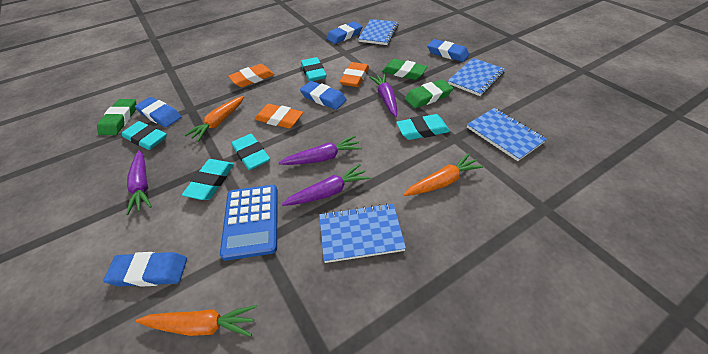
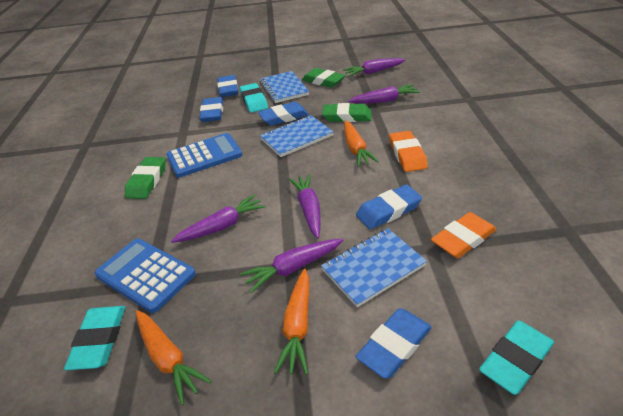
blue calculator: [220,185,278,261] = 1 -> [95,239,196,313] [167,133,242,178] = 2
blue notebook: [319,203,406,263] [358,19,399,45] [448,58,505,96] [467,108,547,161] = 4 -> [260,71,309,103] [260,115,334,157] [321,228,427,307] = 3
orange eraser: [228,64,274,87] [255,104,303,129] [340,62,369,87] = 3 -> [389,131,428,172] [431,212,496,258] = 2
purple carrot: [126,150,152,215] [279,136,362,165] [282,164,370,206] [369,74,397,117] = 4 -> [171,194,266,243] [240,239,343,293] [289,174,321,238] [343,58,405,77] [348,84,420,103] = 5
turquoise eraser: [122,121,167,150] [182,159,234,200] [231,134,270,170] [301,57,327,81] [396,114,450,140] = 5 -> [64,306,125,370] [240,83,268,113] [479,320,554,395] = 3

